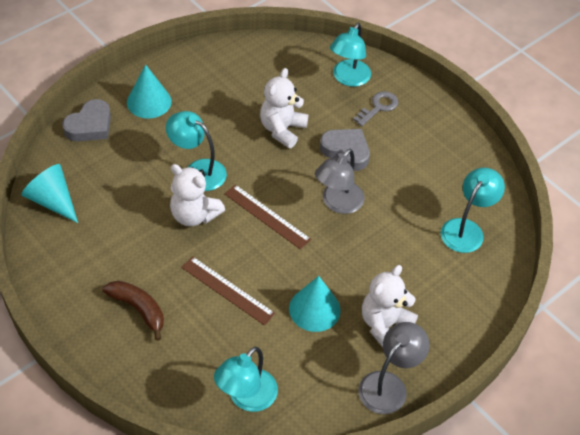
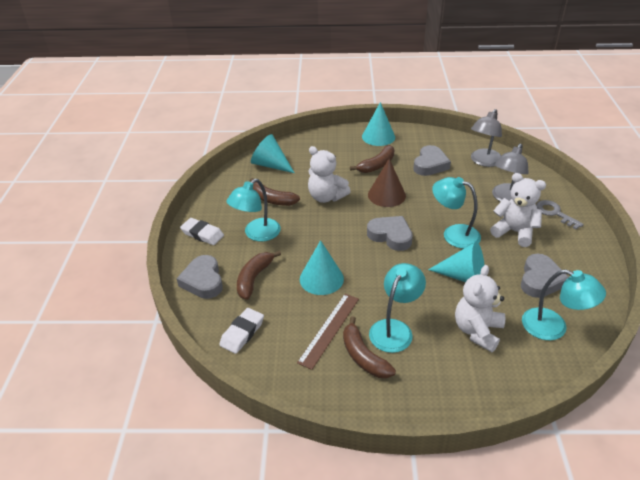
brown banana: [102,281,164,341] = 1 -> [237,251,281,300] [250,178,300,206] [343,316,396,378] [350,145,394,173] = 4
brown cone: none = 0 -> [368,159,406,207] = 1
brown ruler: [181,256,275,325] [224,184,311,250] = 2 -> [297,294,359,370] = 1
grey heart: [62,99,111,141] [320,129,370,171] = 2 -> [176,255,223,299] [367,216,413,251] [413,145,451,176] [521,254,569,298] = 4
turquoise cone: [21,164,78,223] [127,64,172,118] [289,276,341,332] = 3 -> [251,134,294,173] [300,240,344,295] [362,102,395,146] [428,242,485,282] = 4
white eraser: none = 0 -> [180,218,224,245] [219,308,264,354] = 2

